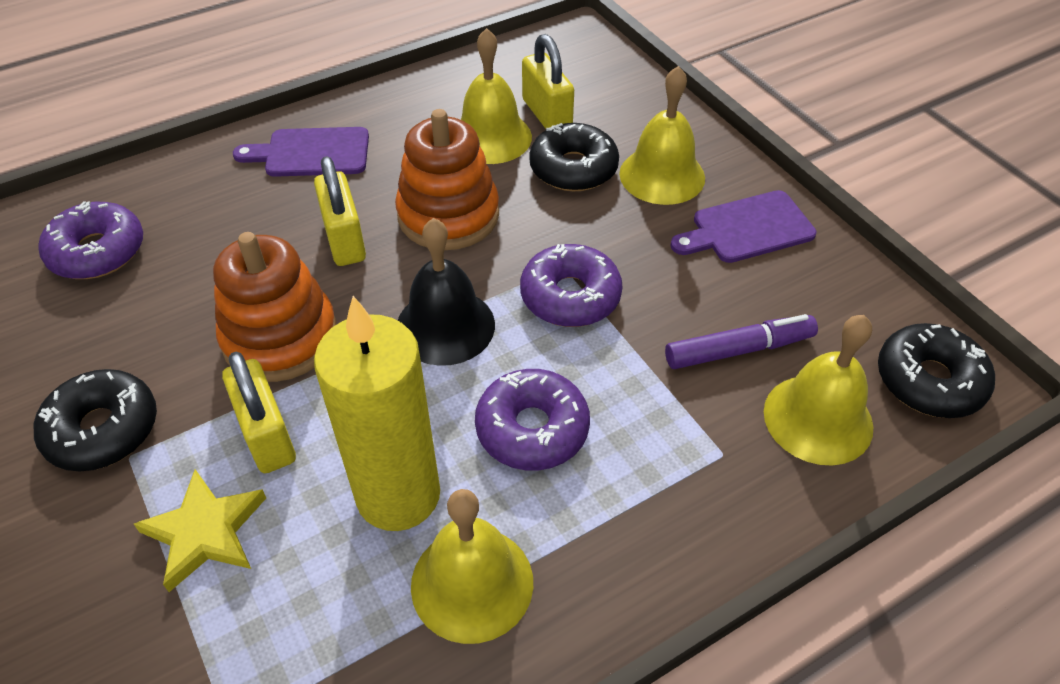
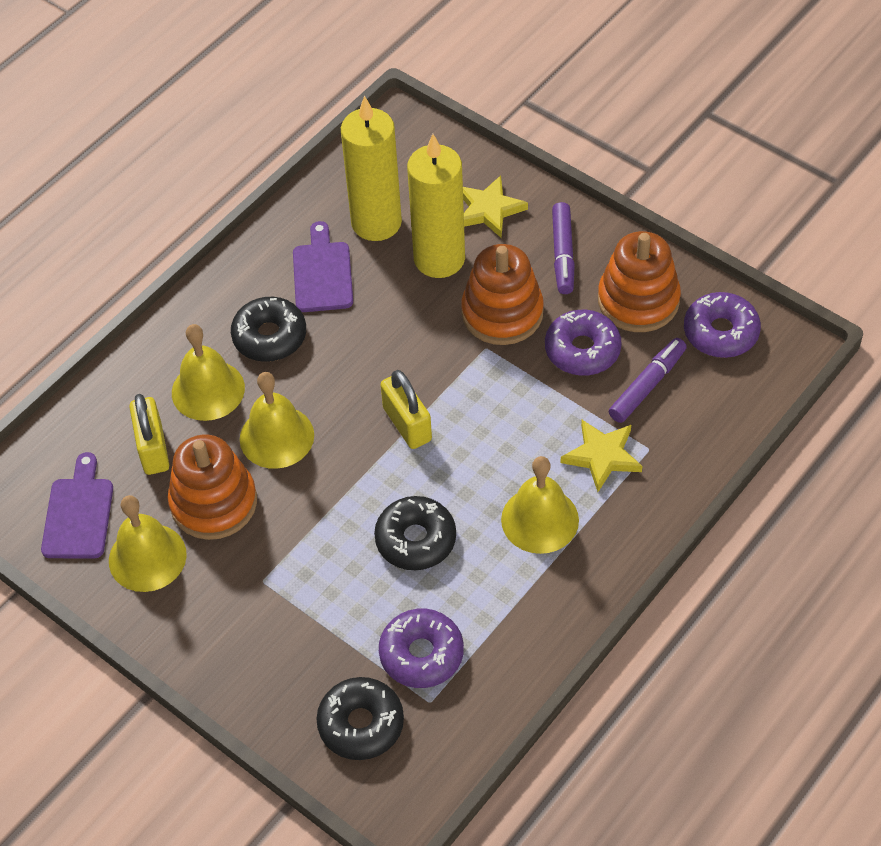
black bell: [397,218,495,366] = 1 -> none = 0
orange stacking toy: [213,232,337,382] [395,109,499,250] = 2 -> [168,435,257,540] [461,244,544,345] [598,231,681,332] = 3
purple marker: [665,314,818,369] = 1 -> [552,202,575,294] [609,338,687,423] = 2
yellow candle: [314,296,440,531] = 1 -> [341,96,402,241] [407,134,465,278] = 2
yellow padlock: [222,352,296,473] [314,156,366,266] [522,34,574,129] = 3 -> [129,394,169,475] [380,370,432,449] = 2
yellow star: [134,469,266,592] = 1 -> [463,175,528,238] [560,420,642,492] = 2

